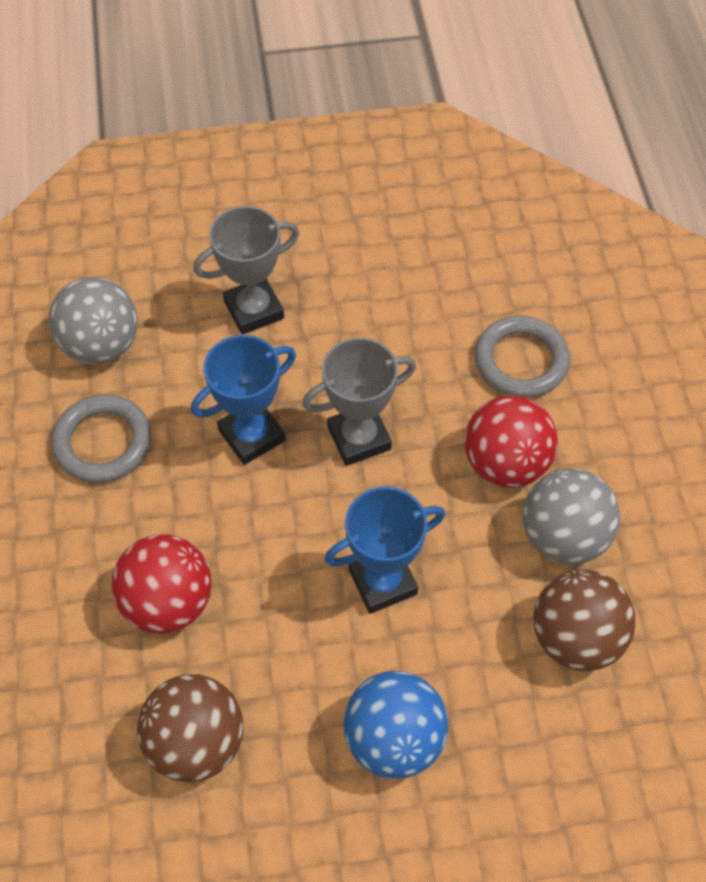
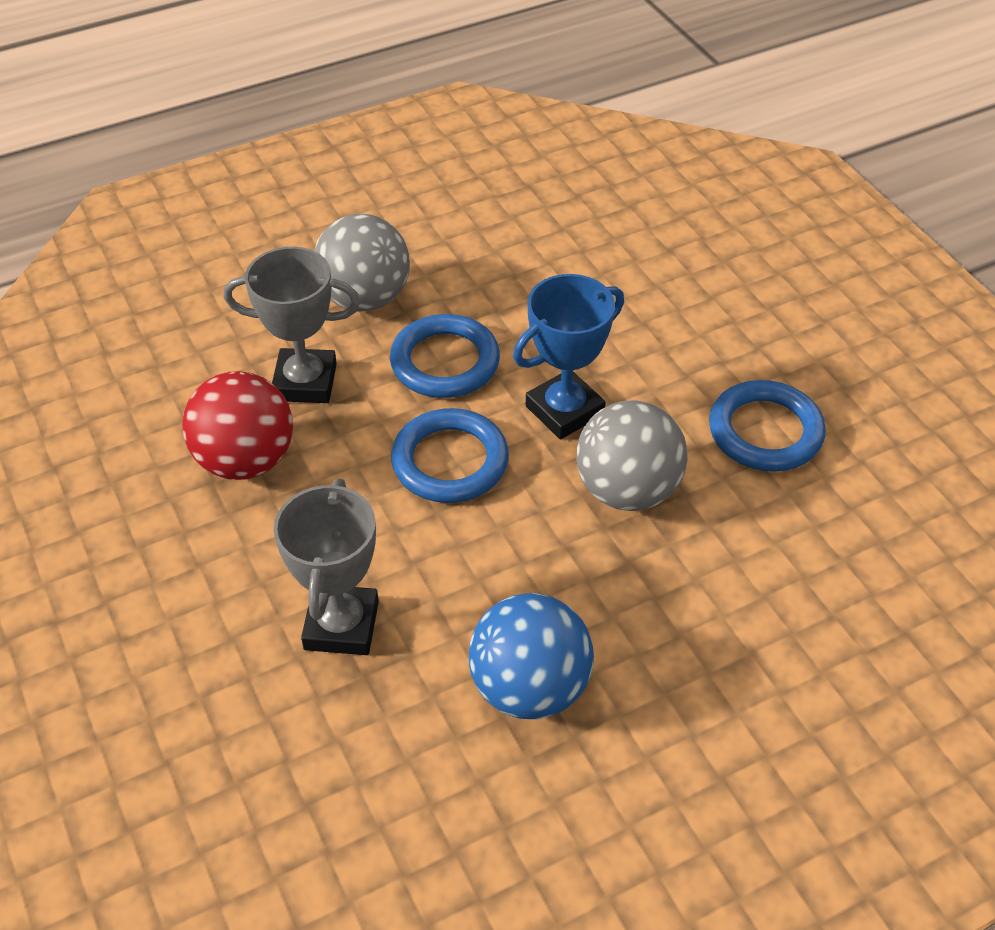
blue ring: none = 0 -> [390,314,500,398] [391,408,509,503] [709,380,826,471] = 3
blue trophy: [191,335,296,465] [324,487,445,614] = 2 -> [513,274,624,439] = 1
brown ball: [137,674,243,783] [533,569,636,671] = 2 -> none = 0
grey ring: [52,394,151,483] [475,316,570,398] = 2 -> none = 0
red ball: [112,534,212,634] [465,395,558,488] = 2 -> [182,371,293,480] = 1

